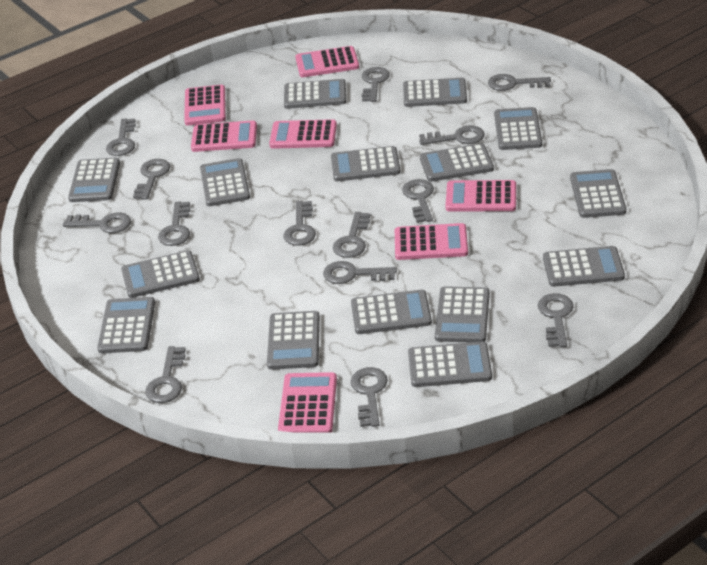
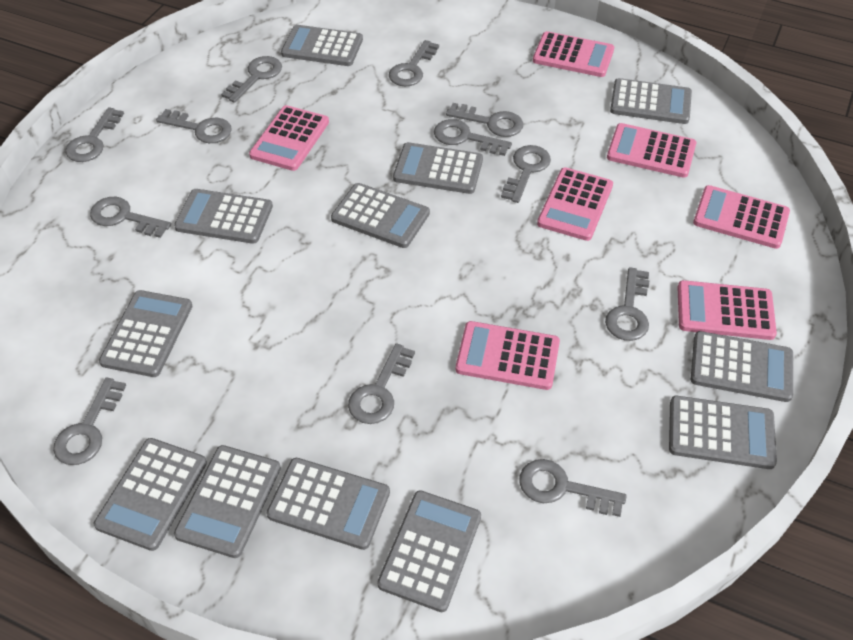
grey calculator: [68,158,120,202] [97,297,155,353] [121,250,200,298] [200,158,250,206] [267,311,320,370] [284,79,346,109] [331,146,401,181] [351,290,432,334] [403,78,467,107] [408,341,492,387] [420,143,494,182] [435,286,490,342] [494,107,542,150] [543,246,625,287] [570,169,626,218] = 15 -> [94,438,207,551] [99,290,192,377] [174,189,273,244] [174,445,281,558] [267,458,390,550] [281,25,363,66] [331,183,430,248] [377,490,481,612] [393,142,483,194] [610,78,692,124] [669,396,777,469] [691,331,793,402] = 12
grey key: [63,212,131,233] [106,118,136,156] [133,159,170,200] [145,346,186,403] [158,202,190,246] [284,201,316,246] [323,261,397,284] [333,212,371,258] [351,367,388,427] [362,67,390,102] [402,179,434,223] [419,126,485,145] [488,74,551,91] [538,293,574,347] = 14 -> [53,378,126,465] [65,107,124,162] [90,197,171,238] [156,109,232,143] [221,56,282,103] [348,343,415,424] [389,40,439,86] [434,119,512,156] [446,103,523,137] [501,145,551,203] [519,459,626,517] [605,267,650,341] = 12

